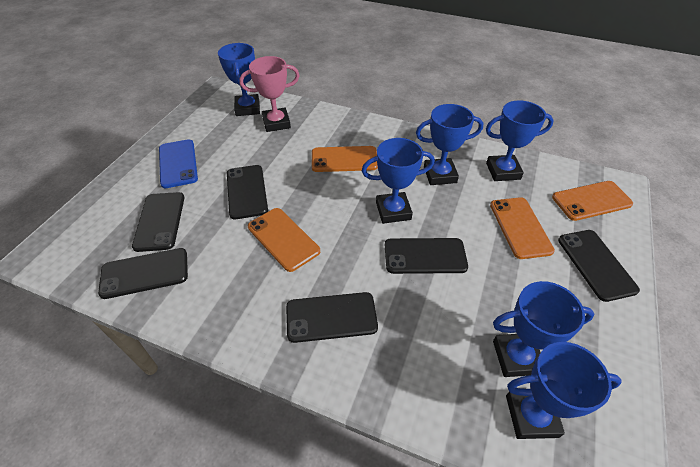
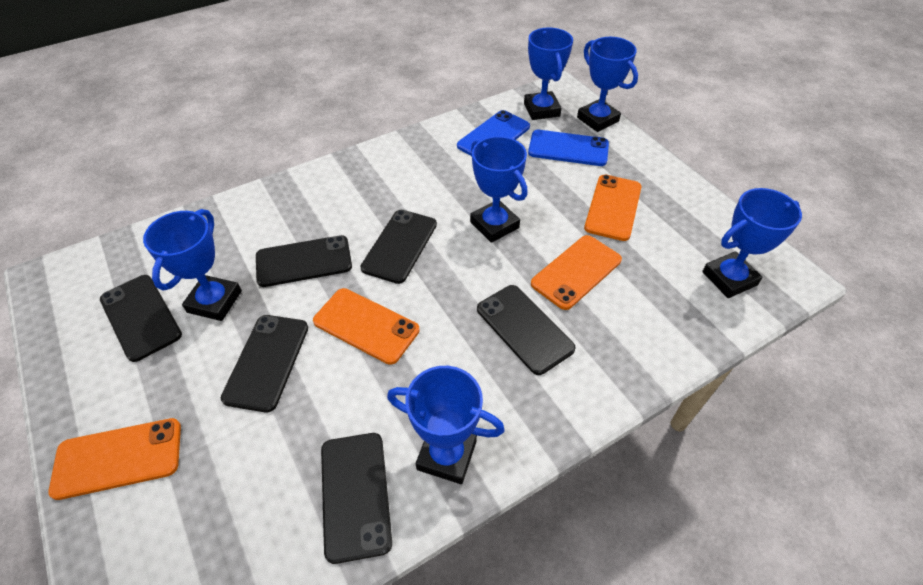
blue phone: [159,139,198,188] = 1 -> [457,110,530,156] [528,130,609,166] = 2
pink trophy: [239,56,300,132] = 1 -> none = 0

